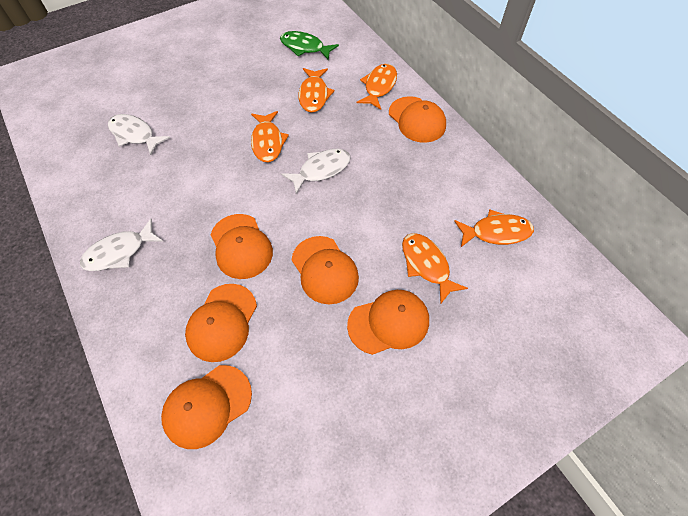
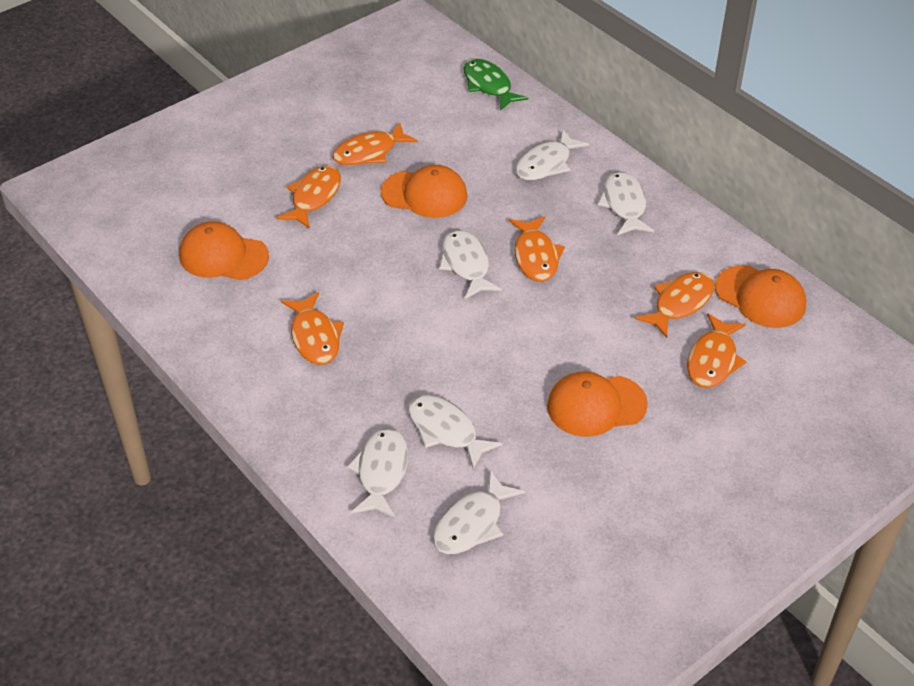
orange cap: [161,365,252,449] [185,284,257,362] [211,214,273,279] [292,236,359,304] [347,290,429,355] [389,96,446,143] = 6 -> [179,221,269,280] [381,165,467,218] [547,371,648,437] [715,265,806,328] = 4
orange fish: [251,111,289,162] [298,68,334,113] [357,64,397,110] [402,233,468,304] [454,209,534,247] = 5 -> [277,165,341,229] [281,292,344,365] [332,122,418,165] [509,216,565,282] [635,272,714,338] [687,313,747,388] = 6
white fish: [80,219,163,271] [108,114,170,155] [281,149,351,194] = 3 -> [347,428,409,518] [408,395,503,469] [433,470,525,554] [439,230,502,299] [516,129,589,180] [597,171,654,235] = 6

